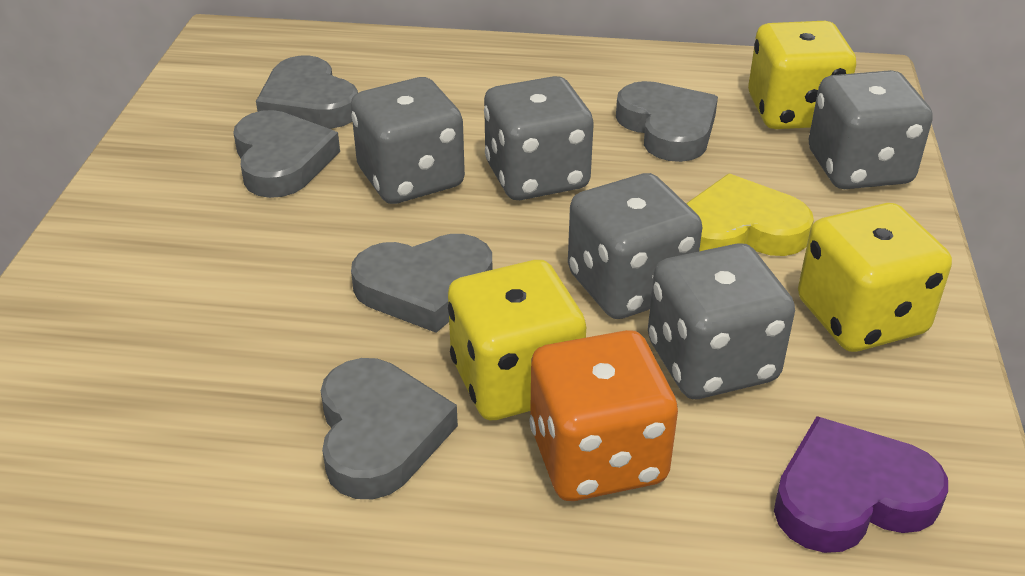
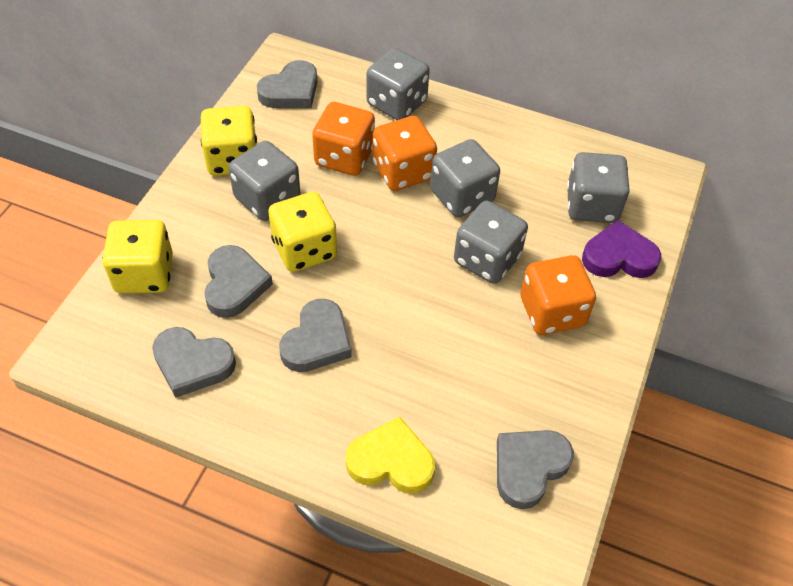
orange dice: [529,330,678,501] = 1 -> [312,102,375,176] [373,116,437,191] [520,255,596,335] = 3

